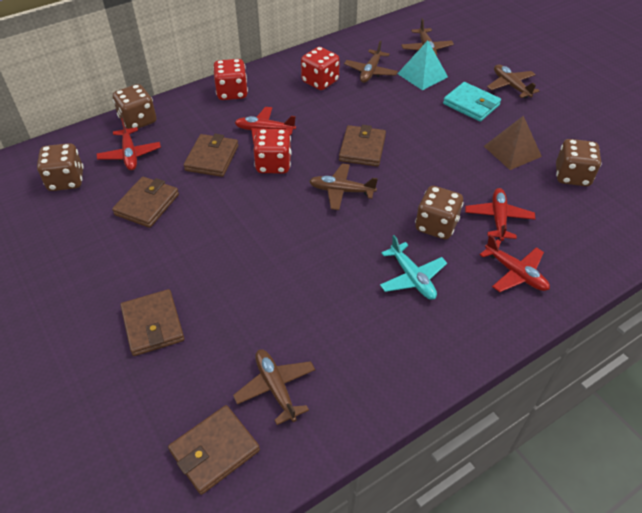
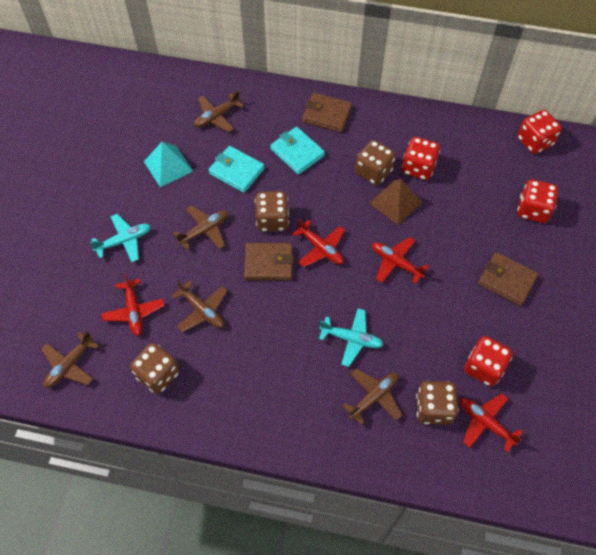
brown wallet: [112,176,179,228] [120,289,184,356] [168,405,260,495] [183,134,238,177] [339,125,386,167] = 5 -> [244,243,294,281] [302,93,352,132] [478,252,539,306] = 3
red dice: [213,59,248,100] [254,129,292,174] [301,47,340,90] = 3 -> [402,137,440,180] [464,336,513,386] [517,179,558,223] [518,110,562,154] = 4
turquoise plane: [380,235,447,300] = 1 -> [90,214,151,262] [319,308,384,367] = 2
turquoise wallet: [443,82,501,122] = 1 -> [209,146,265,193] [270,127,325,175] = 2

